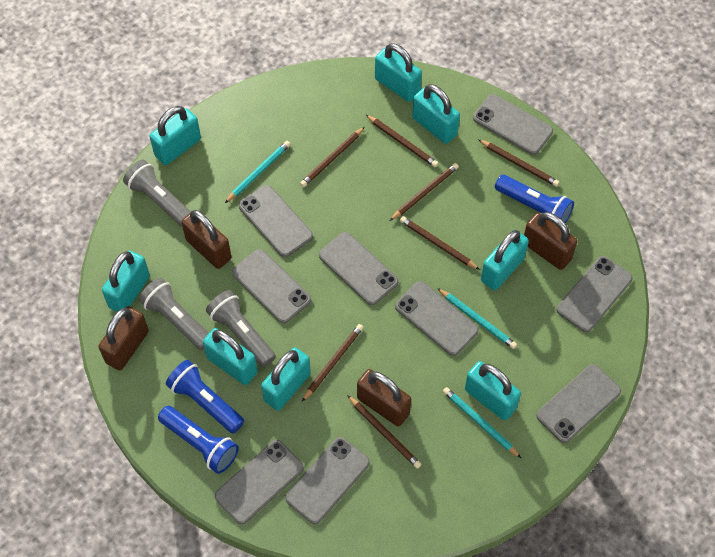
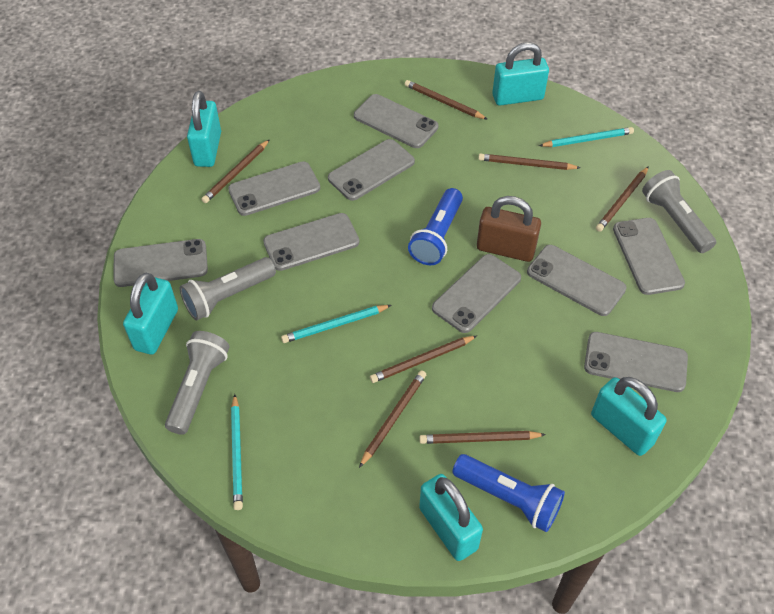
blue flashlight: [158,406,239,474] [166,360,245,434] [495,174,574,224] = 3 -> [408,188,463,265] [452,454,565,532] = 2
brown padlock: [98,306,149,370] [181,210,231,269] [357,369,411,426] [524,212,577,270] = 4 -> [477,196,541,262] = 1
turquoise padlock: [102,251,150,312] [150,106,201,165] [203,328,258,385] [261,347,311,411] [375,43,422,102] [412,84,460,144] [465,361,521,420] [481,230,529,290] = 8 -> [123,273,178,355] [187,91,221,167] [419,474,483,561] [492,42,549,106] [591,377,667,456] = 5

